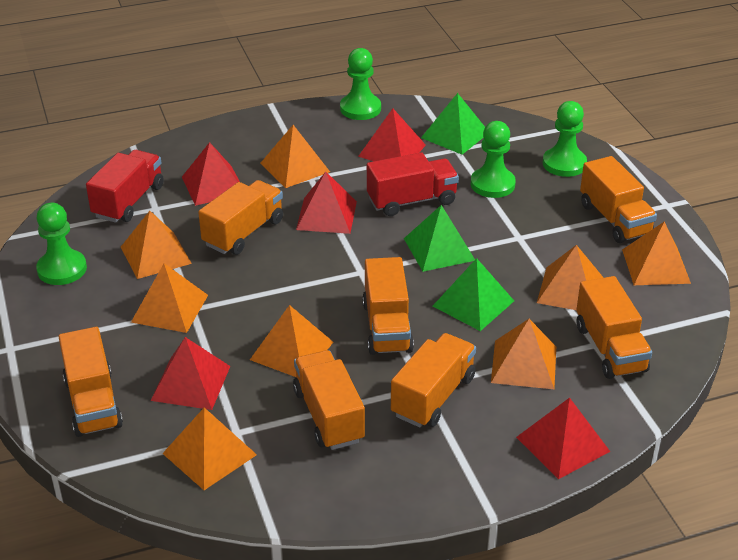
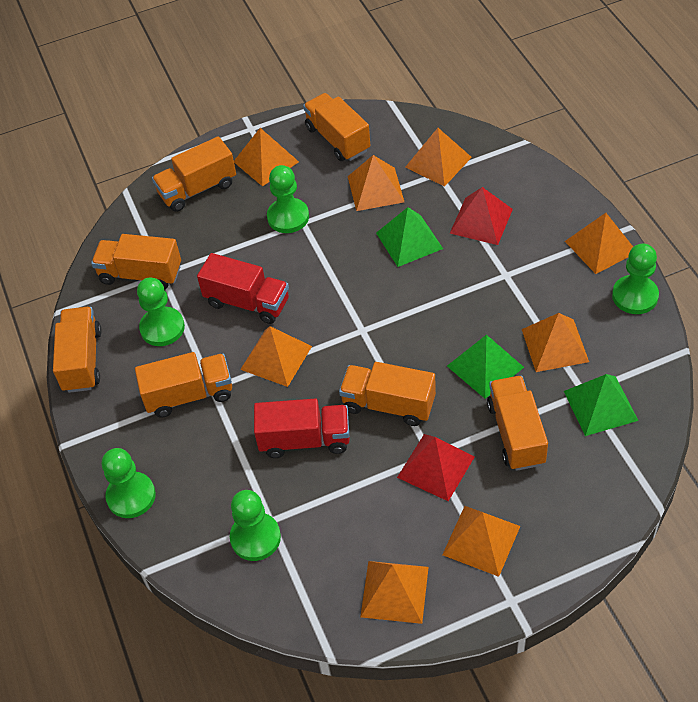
green pawn: [36,203,87,285] [340,48,381,120] [471,121,516,198] [543,101,587,177] = 4 -> [102,448,156,518] [137,278,185,346] [230,490,281,561] [267,165,309,233] [612,243,659,314] = 5
red pyramid: [150,337,230,410] [182,142,240,206] [296,172,357,234] [358,108,426,161] [516,398,610,479] = 5 -> [397,434,475,501] [450,187,513,245] = 2

